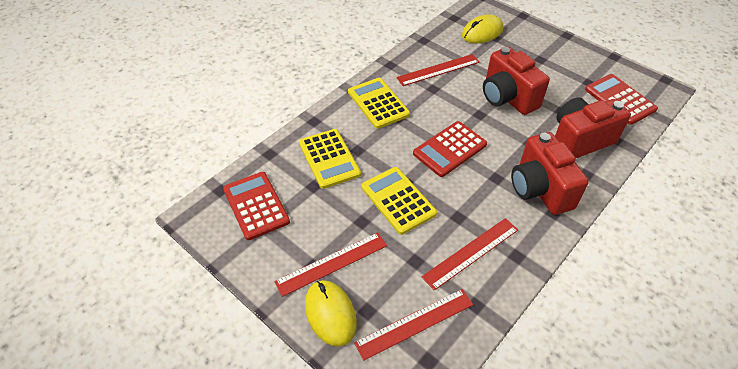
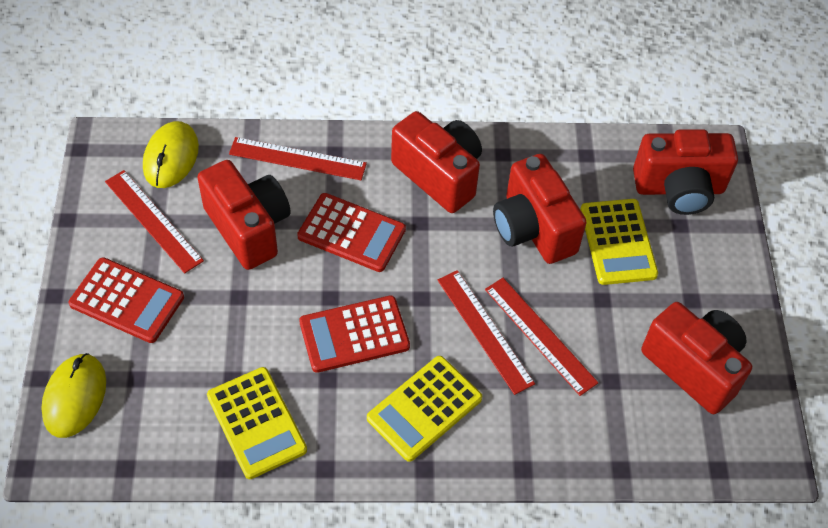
red camera: [483,47,550,115] [511,132,589,215] [555,97,631,159] = 3 -> [197,160,291,270] [391,111,482,213] [493,154,587,264] [633,129,738,215] [641,302,752,414] = 5

